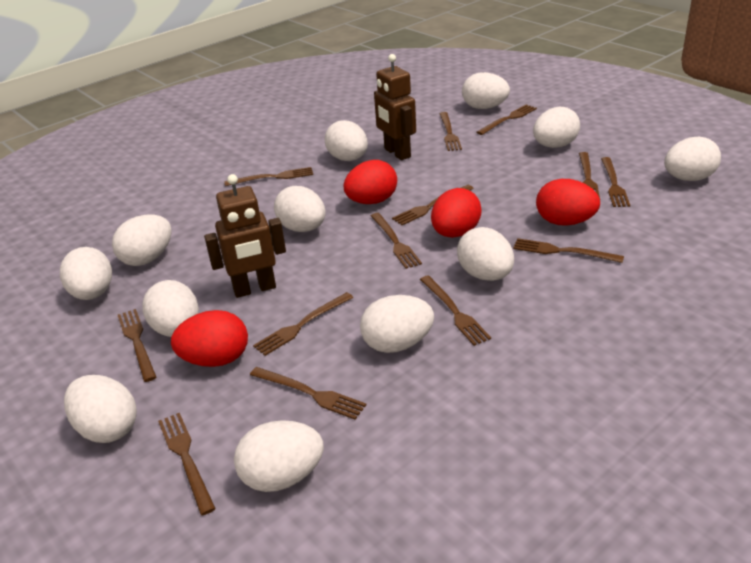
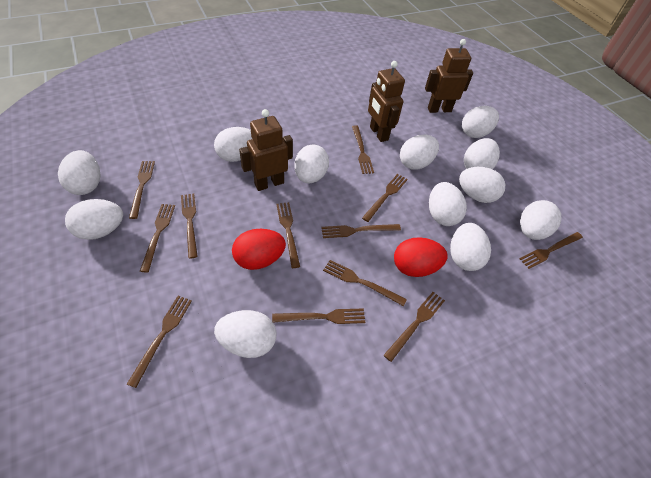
brown fork: [118,309,156,382] [158,413,216,515] [224,167,313,186] [250,367,366,420] [253,292,354,356] [371,213,422,269] [392,185,474,225] [420,275,491,346] [439,112,462,151] [477,104,537,135] [513,238,624,263] [579,152,600,198] [601,157,630,207] = 13 -> [127,296,192,388] [129,161,155,219] [140,204,175,273] [181,194,198,259] [272,308,365,324] [276,202,300,268] [321,224,401,238] [323,260,407,306] [352,125,374,174] [362,174,408,222] [383,292,445,362] [520,232,583,269] = 12
brown robot: [204,174,286,298] [374,54,416,160] = 2 -> [239,109,293,191] [368,61,405,142] [425,39,473,113] = 3
red egg: [171,310,248,367] [344,160,397,204] [431,188,482,238] [536,179,600,226] = 4 -> [232,229,286,270] [394,237,448,277] = 2

